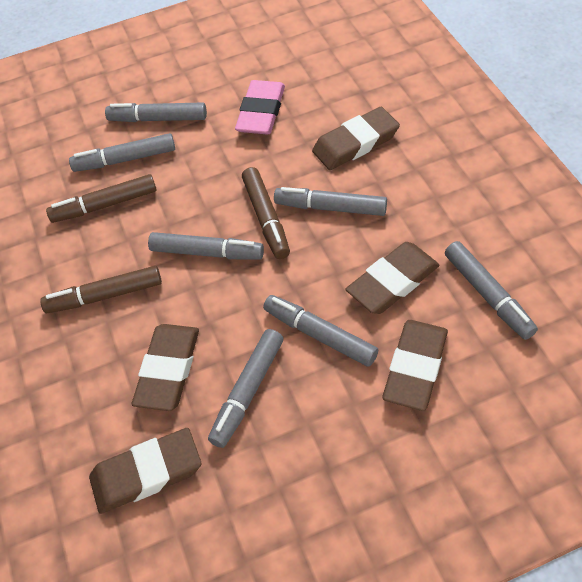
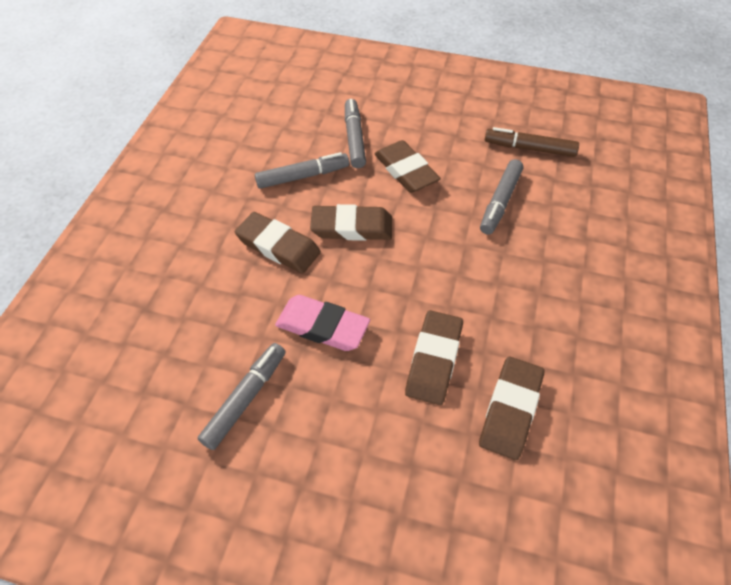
brown marker: [40,266,162,313] [46,174,157,223] [242,167,290,259] = 3 -> [485,127,579,157] = 1
grey marker: [69,133,175,172] [105,102,207,122] [148,232,264,260] [208,329,283,448] [263,295,378,367] [274,187,387,216] [445,241,538,340] = 7 -> [198,343,286,450] [255,152,349,189] [345,99,366,168] [480,159,523,235] = 4

